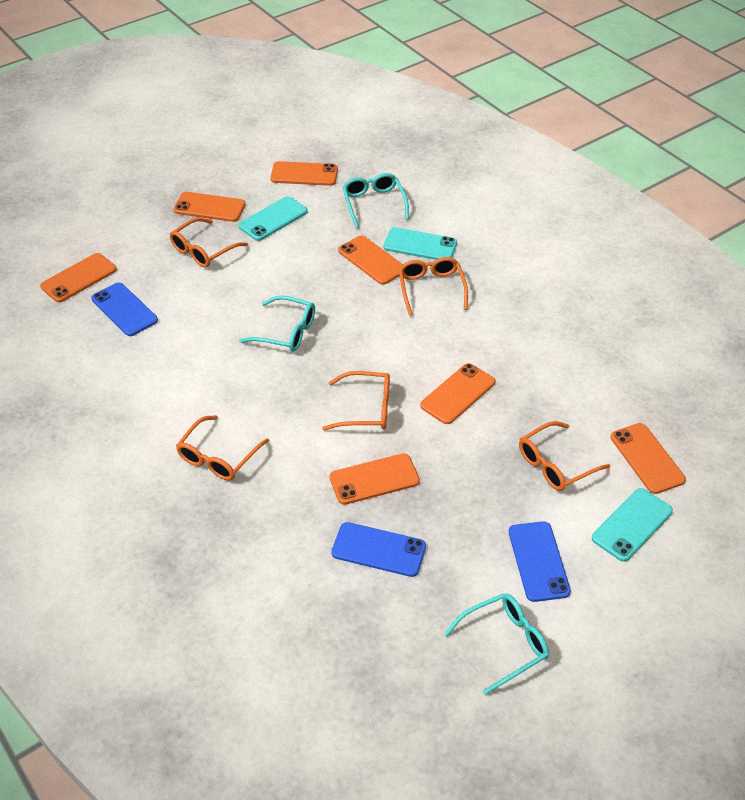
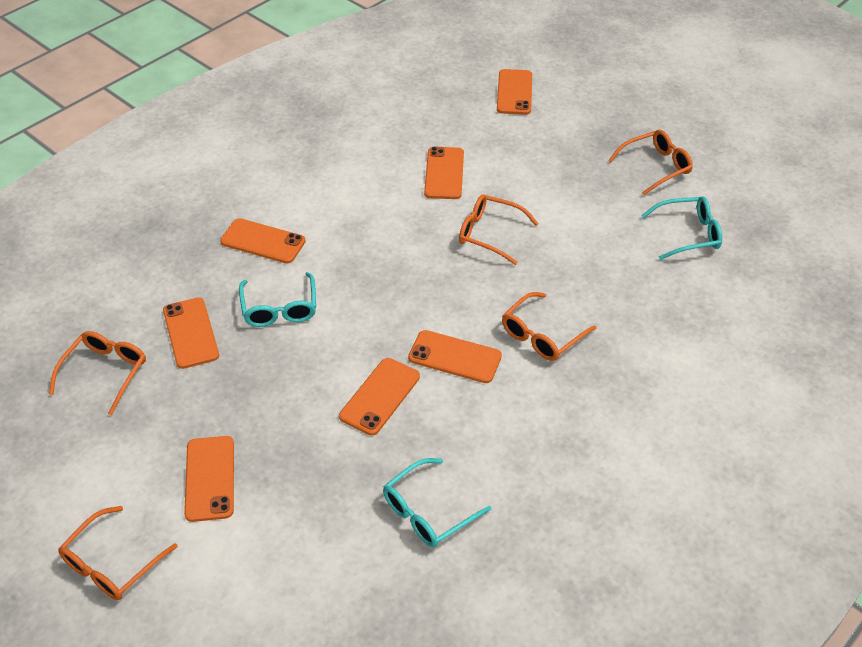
blue phone: [91,283,158,336] [332,522,426,577] [509,521,571,602] = 3 -> none = 0
turquoise phone: [239,196,308,241] [383,227,457,260] [592,488,673,562] = 3 -> none = 0

